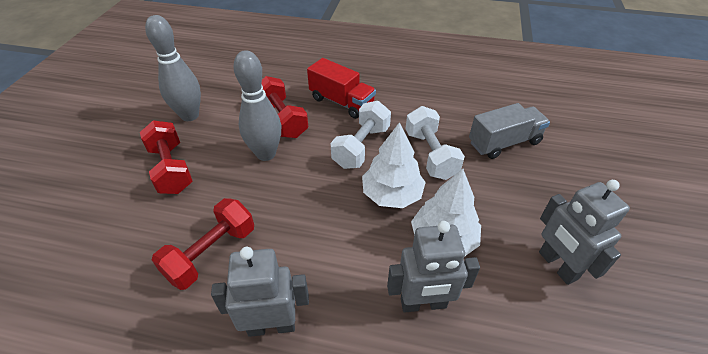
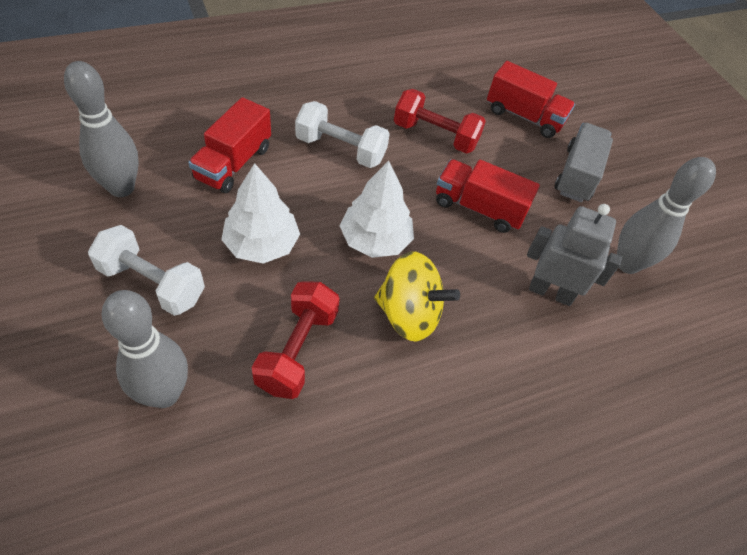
grey bowling pin: [145,15,201,121] [233,50,281,161] = 2 -> [64,61,139,197] [101,290,188,408] [617,157,716,274] = 3
grey robot: [211,247,309,337] [387,221,480,313] [539,180,630,285] = 3 -> [527,204,622,306] = 1
red dumbbell: [140,120,193,194] [152,198,254,290] [261,76,308,138] = 3 -> [251,281,340,399] [394,89,486,154] = 2
red truck: [307,58,376,119] = 1 -> [188,97,271,193] [436,159,540,233] [487,61,575,138] = 3
yellow spinning top: none = 0 -> [374,252,460,342] = 1

